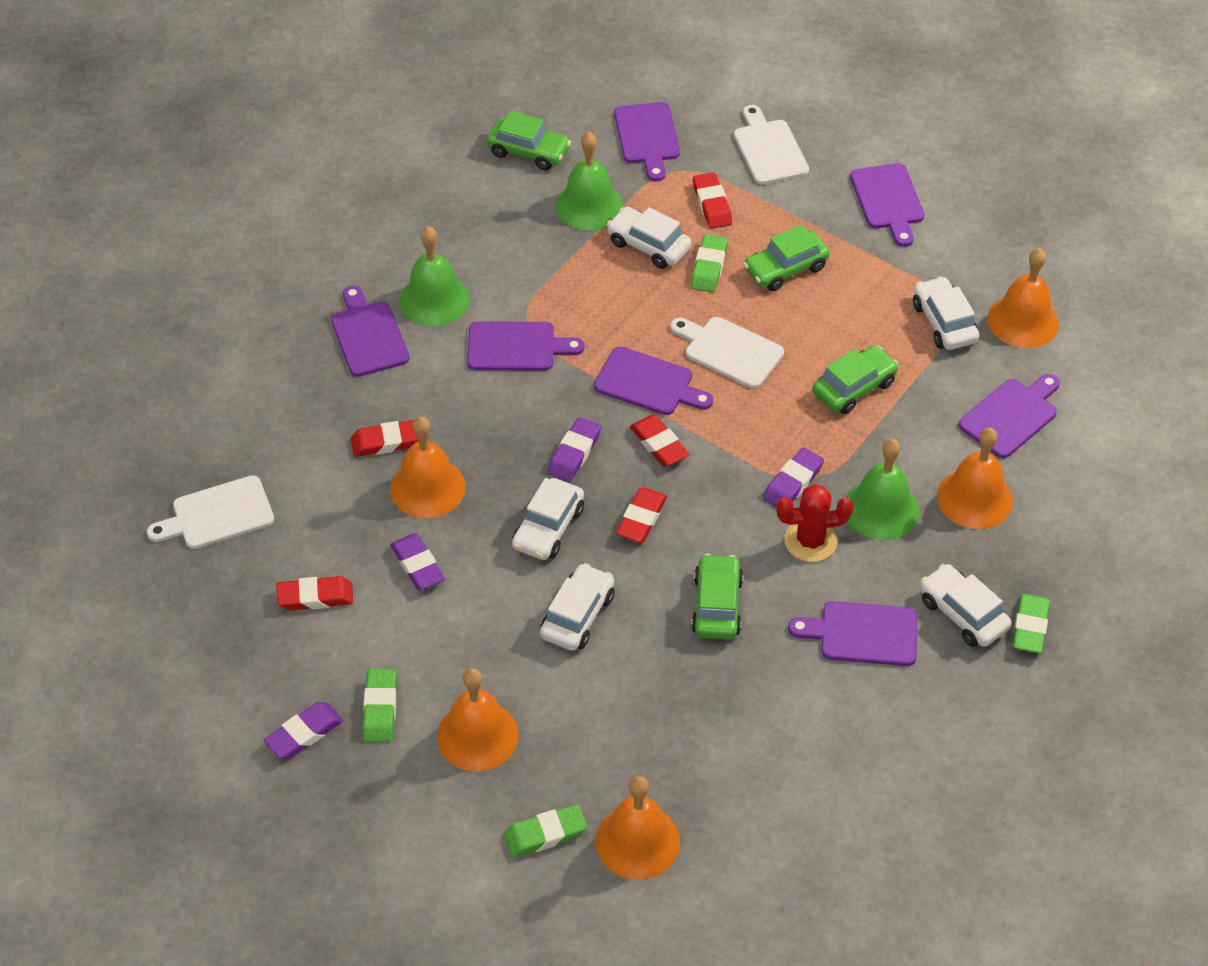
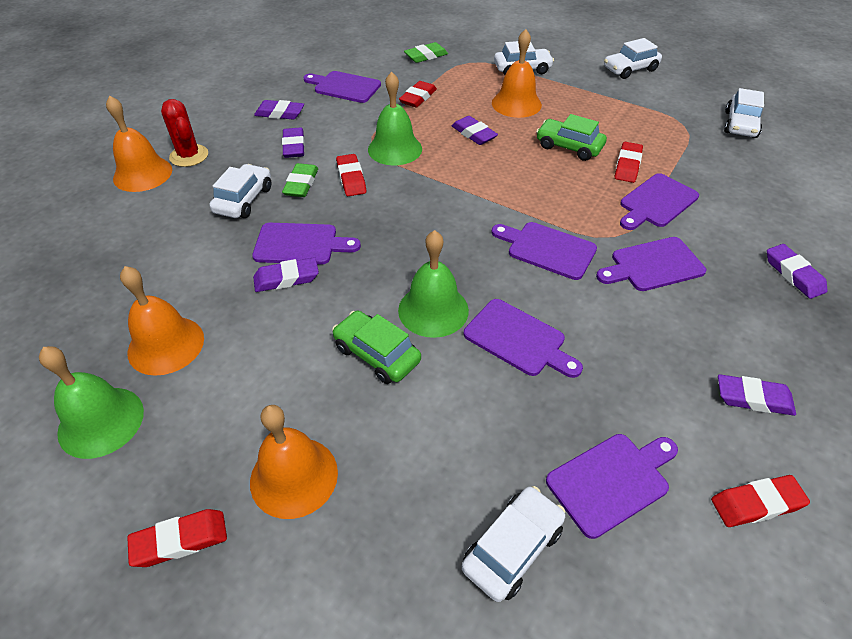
green car: [486,111,571,171] [691,554,743,639] [743,225,830,291] [812,345,899,414] = 4 -> [332,310,421,384] [536,114,607,161] = 2
green eraser: [363,669,397,742] [503,805,587,858] [691,234,728,292] [1013,594,1050,653] = 4 -> [282,163,318,197] [404,42,448,63] = 2
orange bell: [390,417,466,518] [437,668,519,771] [596,776,680,880] [937,428,1013,529] [988,248,1059,348] = 5 -> [106,95,172,192] [120,266,204,376] [250,405,338,519] [492,29,542,118] = 4
purple eraser: [264,702,343,759] [390,533,445,590] [548,417,601,482] [763,447,824,507] = 4 -> [253,257,319,292] [254,100,304,119] [282,127,305,158] [452,116,498,145] [718,374,796,416] [767,244,828,299] = 6
white cutting board: [147,475,274,549] [670,317,784,388] [734,105,809,185] = 3 -> none = 0

